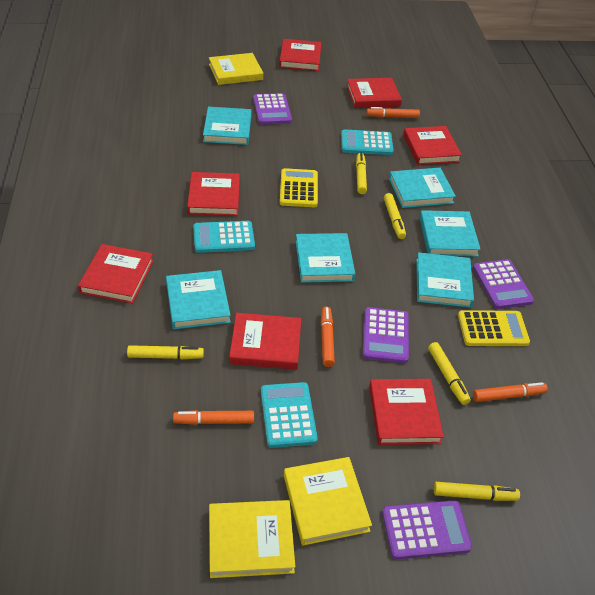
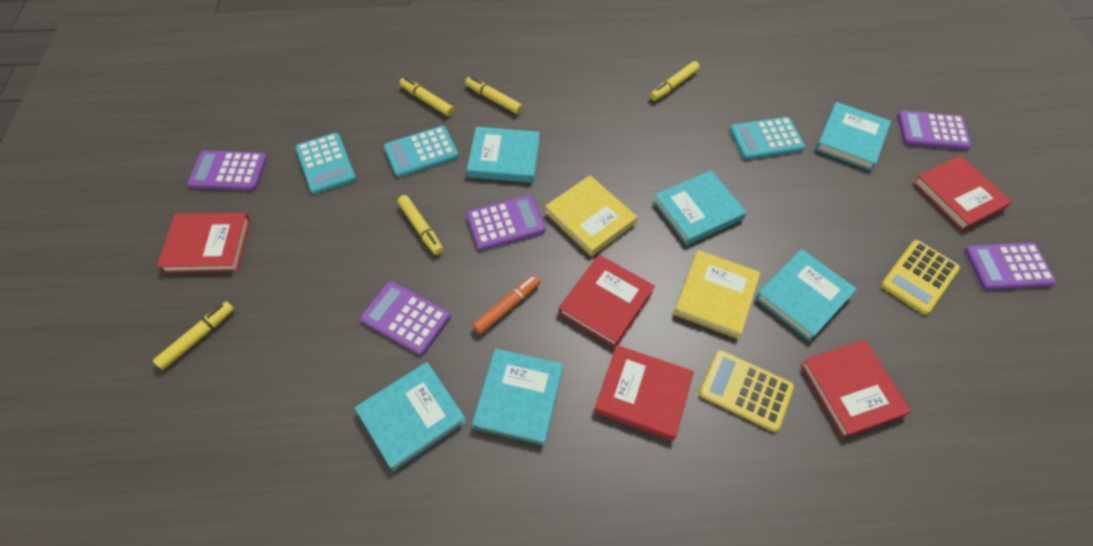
orange marker: [173,410,254,425] [321,306,335,367] [366,107,420,118] [473,382,548,402] = 4 -> [472,275,541,334] = 1
purple calculator: [253,93,292,125] [363,307,409,363] [382,500,472,559] [473,259,534,309] = 4 -> [187,150,267,191] [360,281,451,355] [466,195,546,251] [897,111,971,150] [964,243,1056,290] = 5
red book: [78,244,153,304] [187,172,240,216] [229,313,301,370] [279,39,321,71] [347,78,402,108] [369,379,444,445] [403,126,462,165] = 7 -> [157,213,250,273] [558,255,655,348] [594,345,694,441] [800,340,912,438] [912,155,1012,231] = 5
yellow book: [209,53,263,85] [209,500,295,578] [284,457,372,546] = 3 -> [545,175,637,257] [674,250,760,339] = 2

